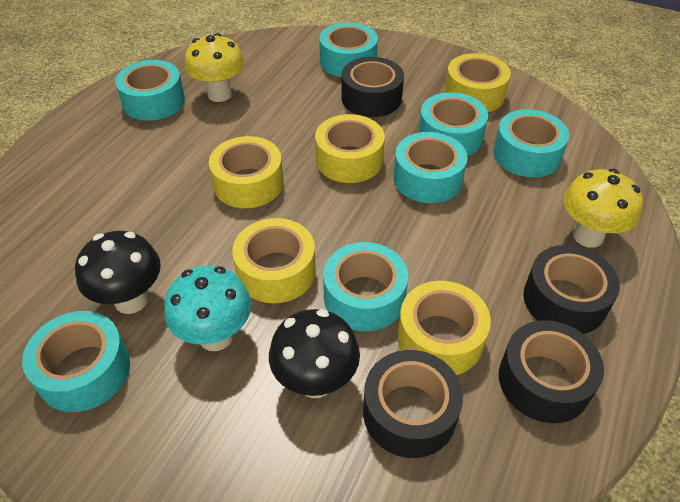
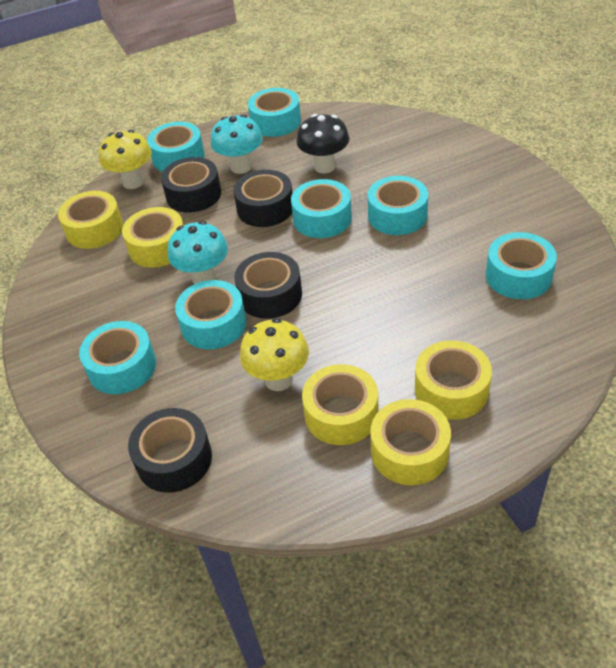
black mushroom: [75,231,161,314] [269,309,360,398] = 2 -> [296,114,349,174] = 1
turquoise mushroom: [164,265,251,351] = 1 -> [168,221,228,284] [211,114,263,174] = 2

